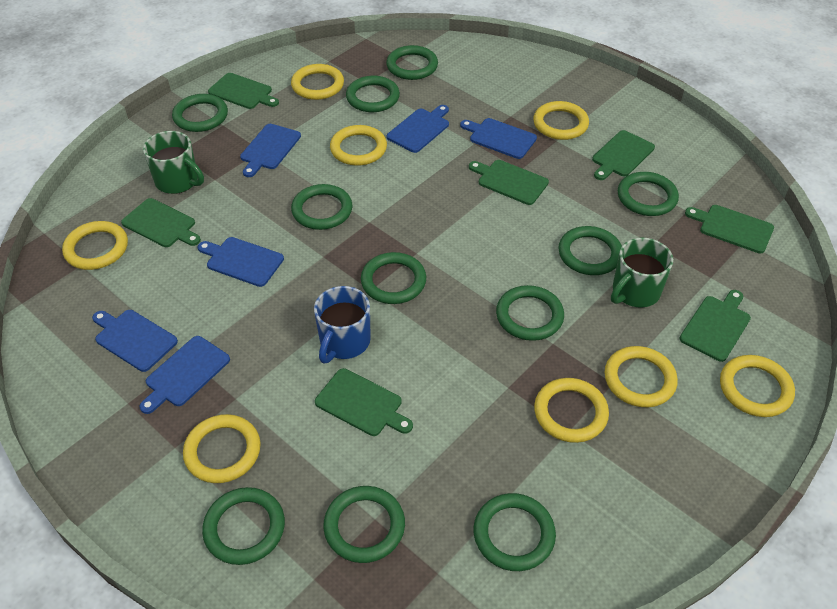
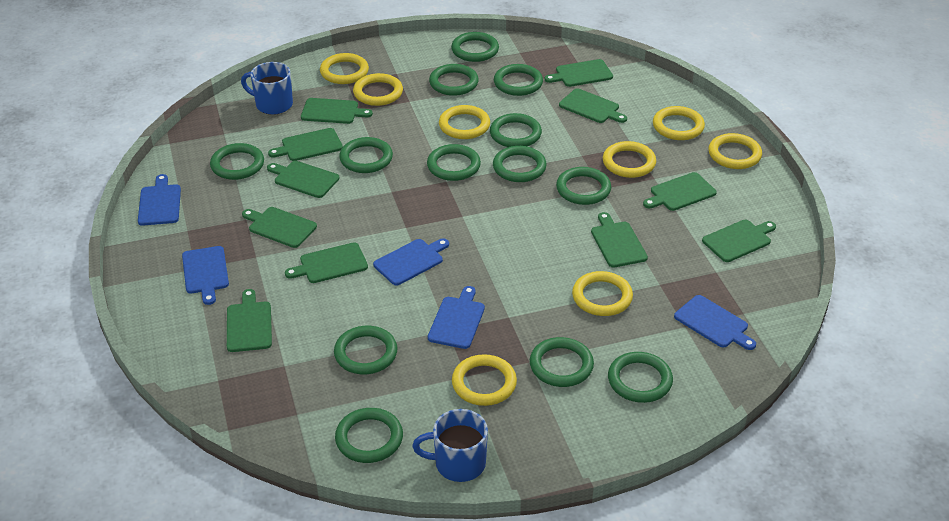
blue cutting board: [92,310,178,372] [140,336,230,414] [198,237,284,287] [240,124,301,177] [387,105,449,153] [460,118,537,159] = 6 -> [138,174,181,226] [182,246,229,305] [373,238,449,285] [428,286,485,349] [674,295,756,350] = 5
blue mug: [314,286,371,363] = 1 -> [241,62,293,115] [412,409,488,482] = 2
green cutting board: [121,198,201,247] [208,73,279,109] [315,368,413,436] [469,160,549,205] [592,130,655,180] [679,290,751,362] [685,205,774,253] = 7 -> [227,289,272,352] [242,207,317,248] [267,161,339,198] [268,128,343,161] [285,242,368,283] [301,98,373,124] [545,59,613,87] [559,88,627,123] [591,212,648,268] [643,172,717,211] [702,220,776,262] = 11
green mug: [143,131,204,194] [611,238,673,307] = 2 -> none = 0
green ring: [172,94,228,132] [202,487,285,565] [291,184,353,230] [323,486,405,563] [346,76,400,112] [361,252,426,304] [386,45,438,80] [474,493,556,571] [496,285,564,341] [558,226,622,275] [618,172,679,216] = 11 -> [210,143,264,180] [334,326,398,374] [335,408,403,463] [339,137,393,173] [427,144,481,181] [429,64,479,96] [451,32,499,62] [490,113,542,147] [493,146,547,182] [494,64,543,96] [530,337,594,387] [556,167,611,205] [608,352,673,403] = 13

